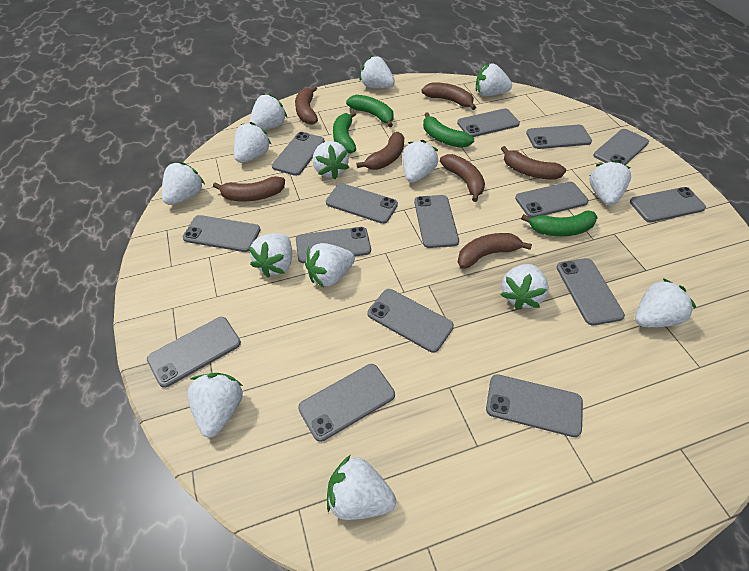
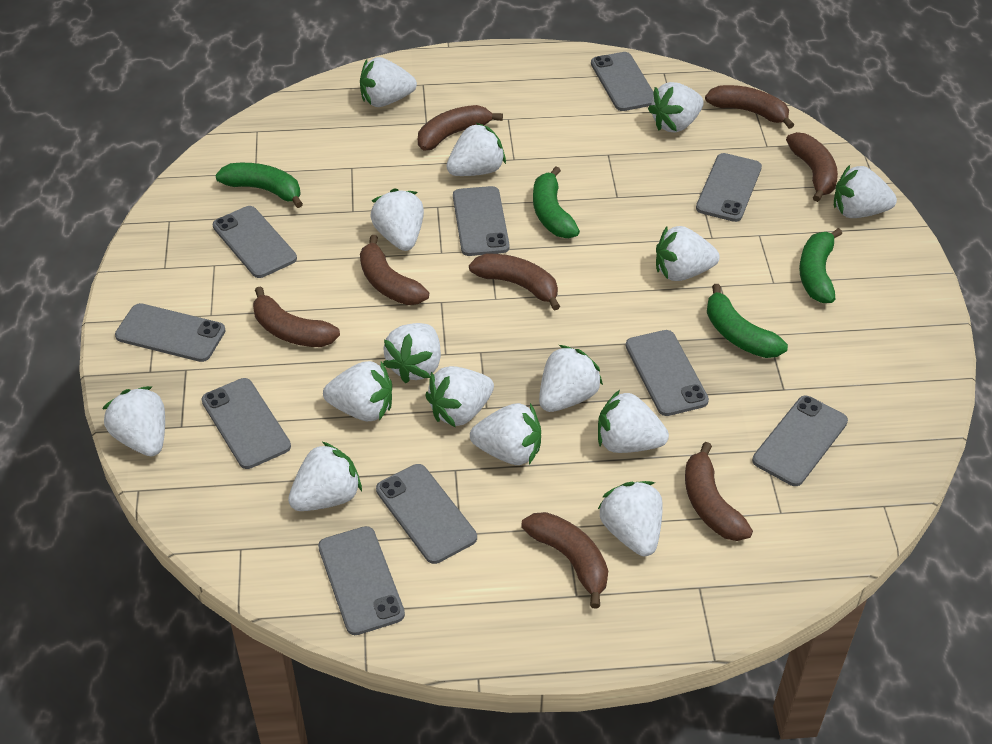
brown banana: [213,176,285,201] [295,86,318,125] [356,132,404,170] [422,82,476,110] [440,154,485,202] [458,233,532,269] [501,146,566,180] = 7 -> [253,286,340,347] [360,235,429,305] [418,105,503,151] [469,254,560,310] [521,512,608,608] [685,442,753,541] [705,85,794,129] [786,132,838,202] = 8
grey phone: [147,317,241,388] [183,215,261,252] [272,132,325,176] [296,227,371,263] [298,364,395,442] [326,183,398,224] [368,289,454,353] [414,195,459,248] [457,109,520,137] [486,374,583,437] [515,182,589,218] [526,125,592,149] [556,258,625,325] [593,129,649,165] [630,187,706,222] = 15 -> [115,303,226,362] [201,378,291,469] [213,206,297,278] [318,526,405,635] [376,464,477,564] [453,186,510,256] [591,52,654,111] [626,330,709,416] [696,153,762,222] [752,396,848,486] = 10
white strawberry: [162,162,205,205] [187,373,243,438] [234,122,271,163] [248,233,292,277] [249,94,287,130] [305,243,355,288] [313,141,349,179] [327,455,396,520] [360,56,395,88] [403,140,438,183] [476,64,512,96] [500,264,549,310] [589,160,631,205] [635,278,696,327] = 14 -> [102,386,165,456] [288,442,362,511] [323,361,392,421] [360,57,417,107] [370,188,424,251] [383,323,441,383] [425,366,494,427] [446,123,506,176] [470,403,541,465] [539,345,603,412] [598,390,669,453] [598,481,663,556] [648,82,704,133] [656,226,720,281] [834,165,897,218] = 15

